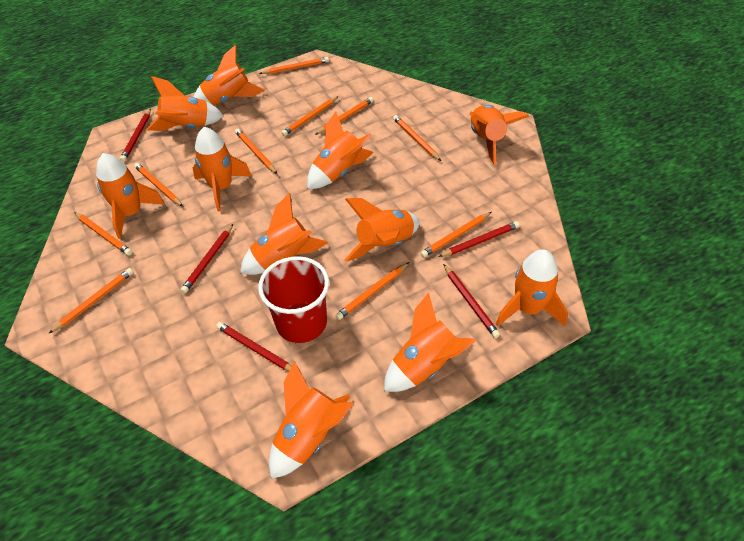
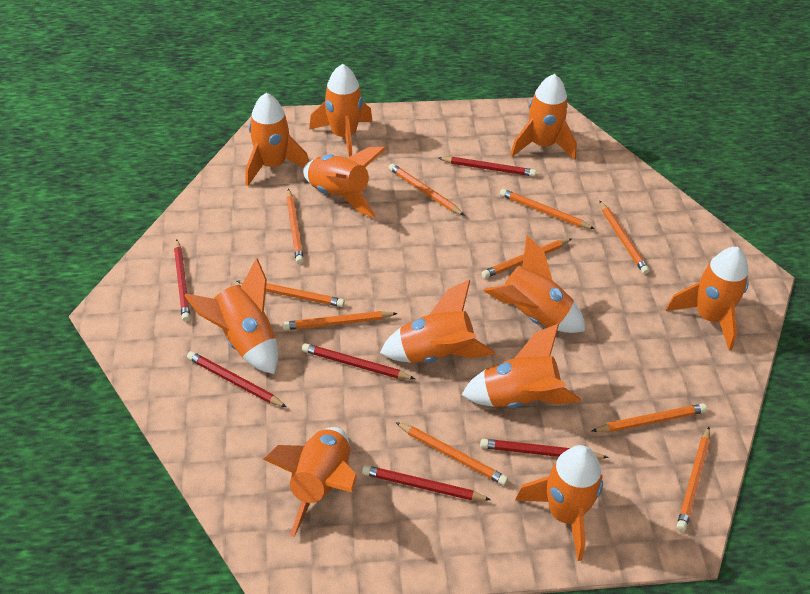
red cup: [258,256,329,343] = 1 -> none = 0
red pencil: [120,109,151,162] [181,224,233,293] [216,322,291,371] [438,221,520,257] [443,264,500,338] = 5 -> [174,239,190,322] [187,351,287,407] [302,343,415,379] [362,465,491,501] [438,157,536,177] [480,439,609,459] = 6

